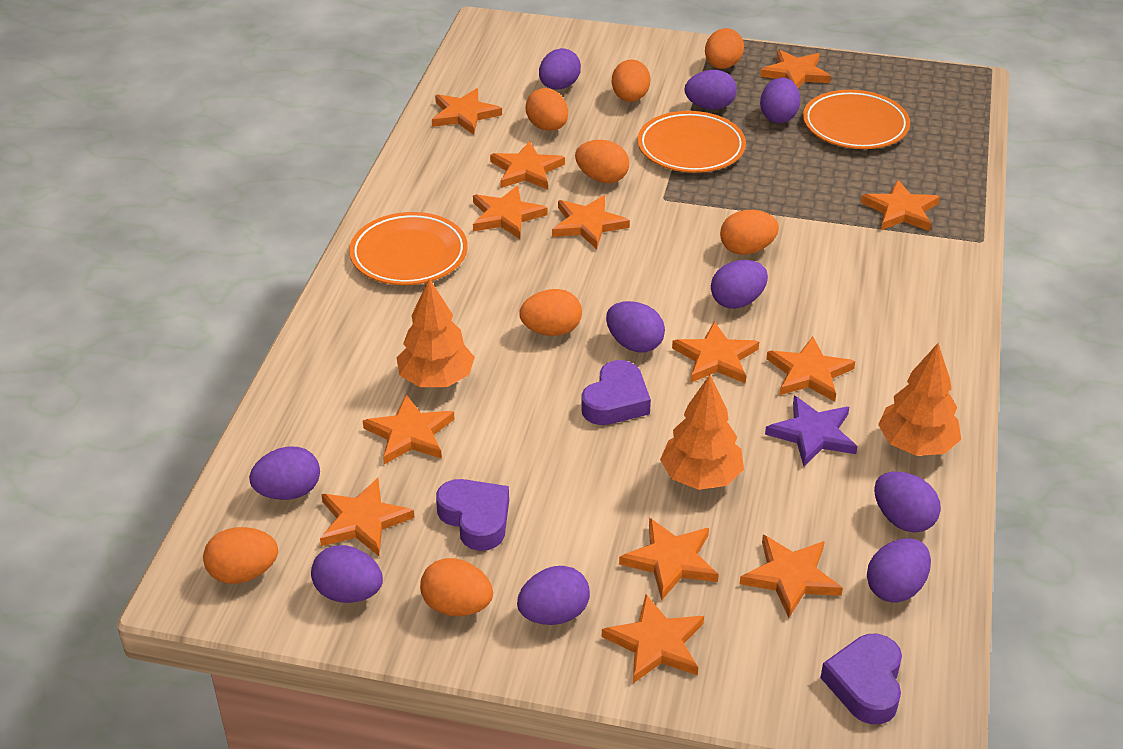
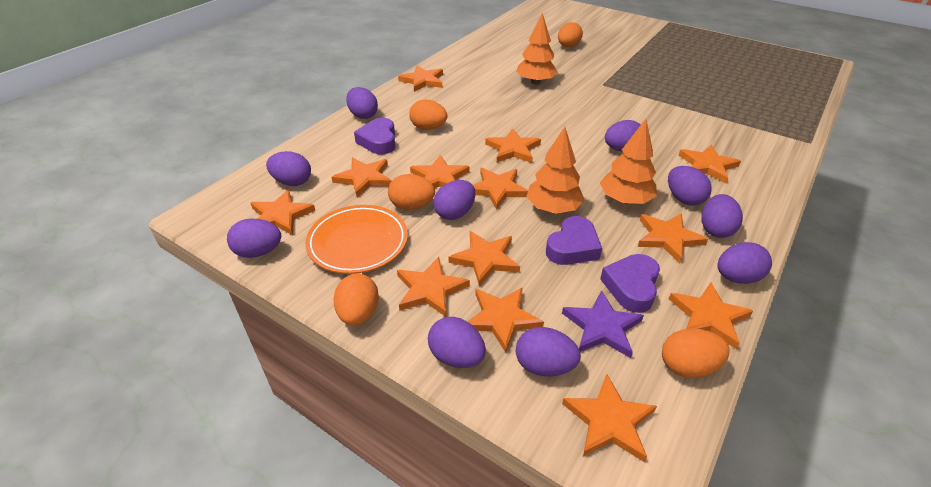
orange egg: [203,527,278,584] [420,558,493,616] [519,289,582,336] [526,88,568,131] [575,140,629,183] [612,60,650,102] [705,28,744,69] [720,210,779,255] = 8 -> [334,274,379,325] [388,174,435,210] [409,100,447,130] [558,22,583,47] [662,328,730,378] = 5
orange plate: [349,212,468,285] [637,111,746,173] [803,90,910,149] = 3 -> [305,205,408,274] = 1

